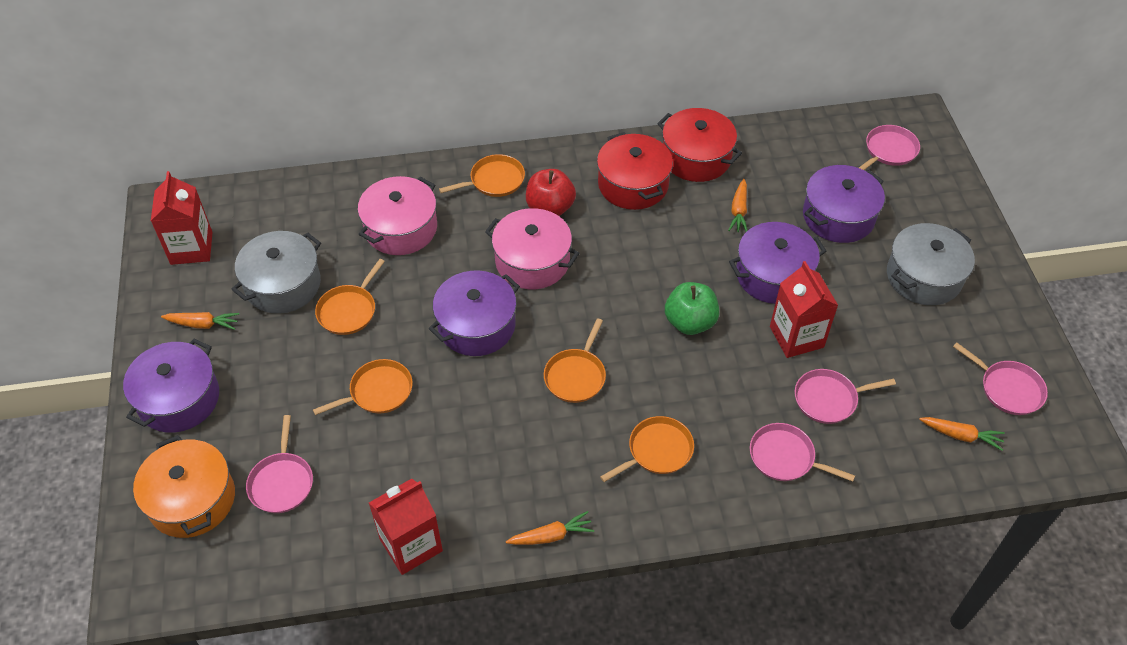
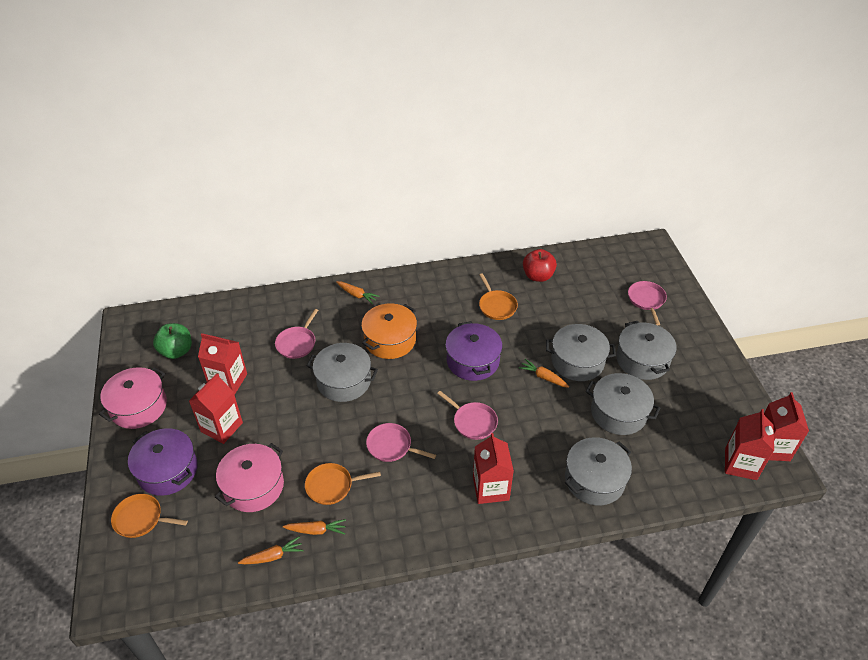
grey pot: [231,231,321,314] [887,223,975,305] = 2 -> [307,343,378,402] [546,324,616,381] [565,437,632,505] [586,373,660,435] [616,321,677,380] = 5
orange pan: [313,359,413,415] [315,259,385,335] [439,154,525,197] [544,318,606,403] [600,416,694,482] = 5 -> [111,494,188,538] [305,463,381,505] [479,273,518,320] = 3
pink pan: [246,415,313,513] [750,423,855,482] [795,369,896,424] [859,125,920,170] [953,343,1048,415] = 5 -> [275,309,318,359] [366,423,436,462] [437,391,498,440] [628,281,667,325] = 4
purple pot: [123,339,219,433] [429,270,520,356] [729,222,827,304] [803,165,885,243] = 4 -> [128,428,198,496] [445,321,502,381] = 2
red carton: [151,171,213,265] [369,479,443,575] [770,261,838,358] = 3 -> [189,373,243,444] [198,333,247,395] [473,433,514,504] [725,409,774,480] [764,392,809,461] = 5
red pot: [597,132,673,210] [657,108,742,182] = 2 -> none = 0

